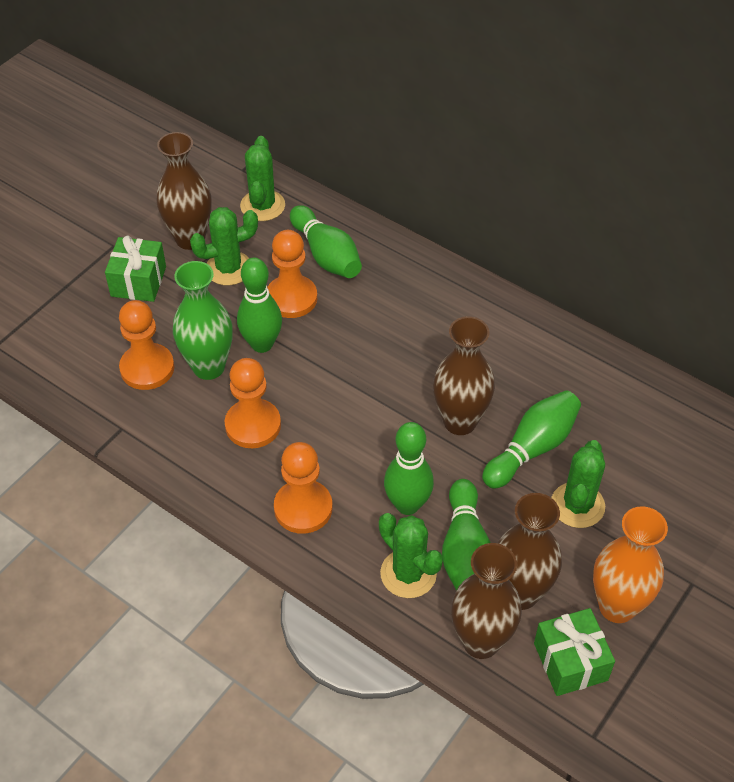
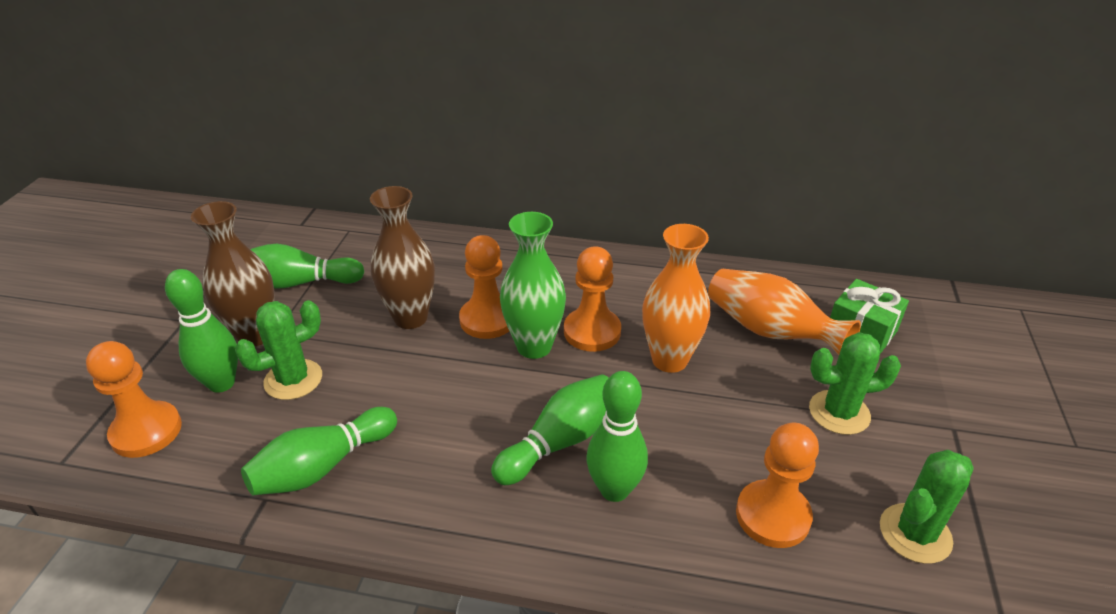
brown vase: [156,132,212,250] [433,316,495,435] [451,543,522,659] [498,493,562,610] = 4 -> [191,201,275,346] [370,186,435,329] = 2
green cactus: [190,207,258,286] [240,136,285,221] [379,513,443,598] [551,440,605,528] = 4 -> [235,300,322,400] [809,332,901,435] [880,450,974,564] = 3
green gift: [105,235,166,302] [534,608,615,696] = 2 -> [830,279,909,354] = 1
orange vase: [593,506,668,623] = 1 -> [642,224,710,373] [708,269,861,355] = 2

